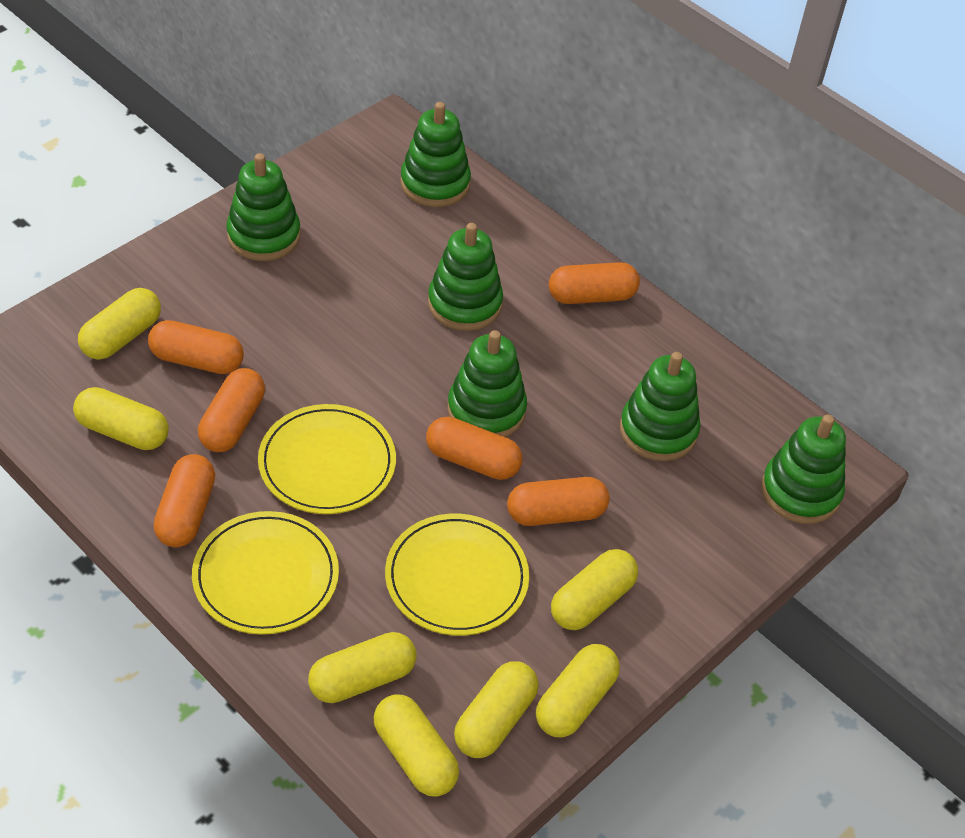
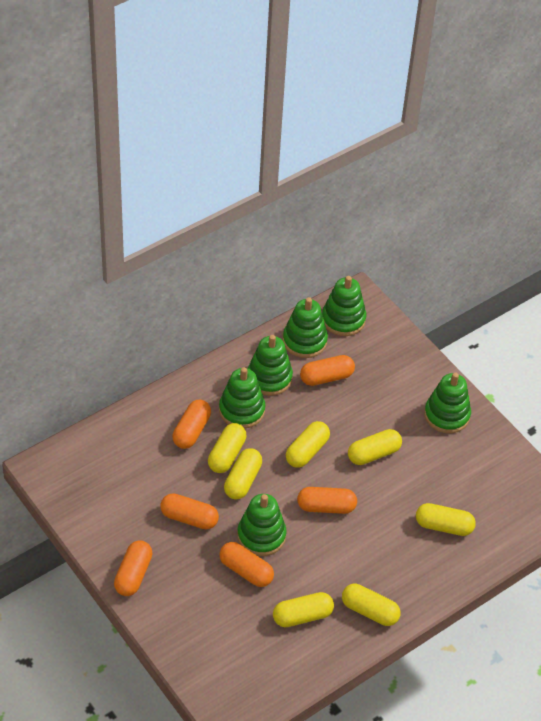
yellow plate: [192,511,339,635] [258,404,396,514] [385,514,529,636] = 3 -> none = 0

